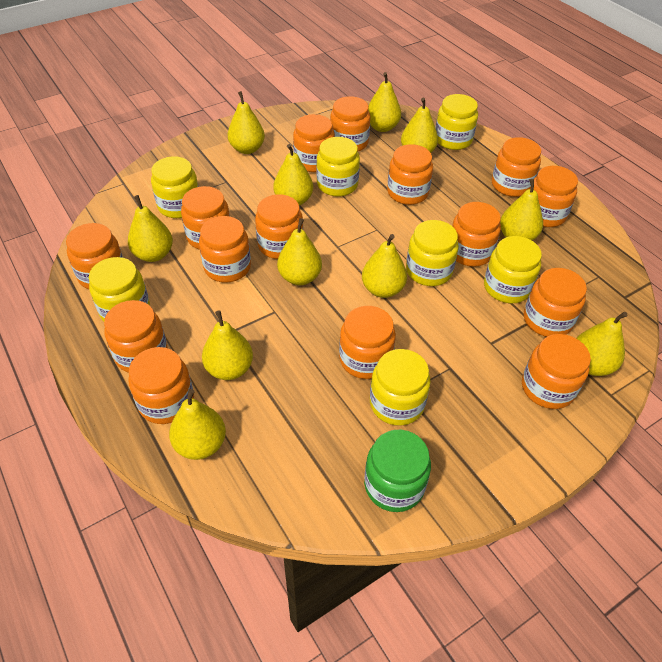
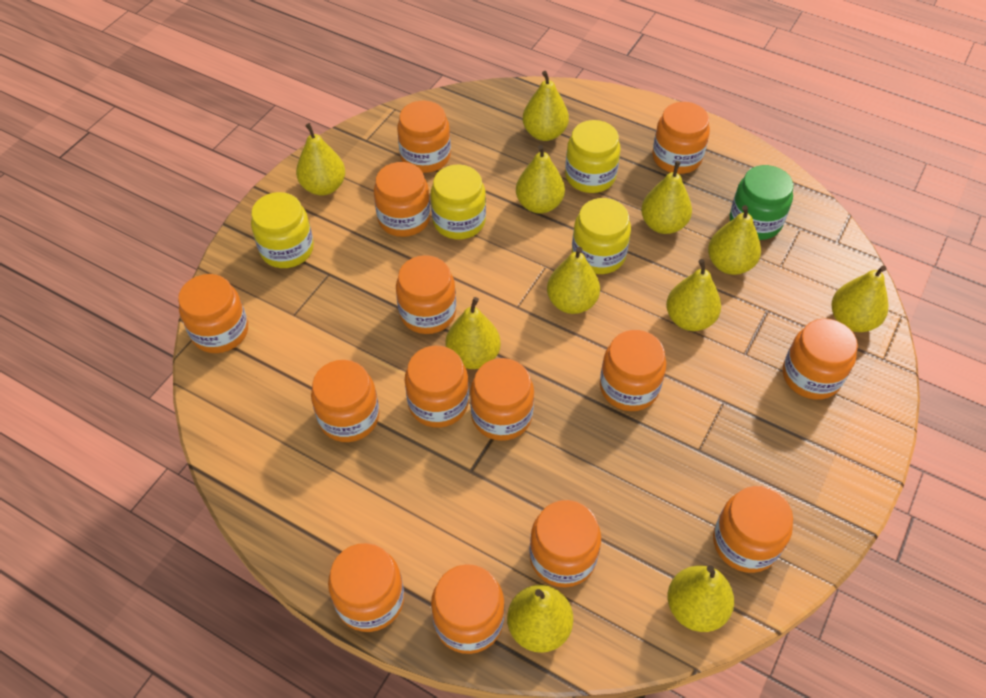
orange jar: [66,223,123,289] [104,300,168,373] [129,347,194,424] [181,186,230,250] [199,216,251,283] [255,194,303,259] [293,114,335,172] [330,96,370,151] [339,306,396,379] [387,144,433,205] [452,202,501,267] [492,137,541,197] [522,334,591,409] [524,268,587,337] [530,166,578,227] = 15 -> [178,274,248,353] [311,360,380,442] [328,543,404,632] [374,162,431,237] [396,255,456,334] [397,101,451,173] [405,346,469,428] [431,564,505,654] [470,358,534,441] [529,500,601,588] [600,330,667,411] [652,102,710,174] [713,486,793,573] [783,318,858,400] = 14
yellow jar: [89,257,150,321] [151,156,199,218] [317,137,360,197] [370,349,431,426] [406,220,459,286] [435,94,478,150] [484,236,542,303] = 7 -> [251,192,314,268] [431,164,486,239] [565,120,620,193] [572,198,631,274] = 4

